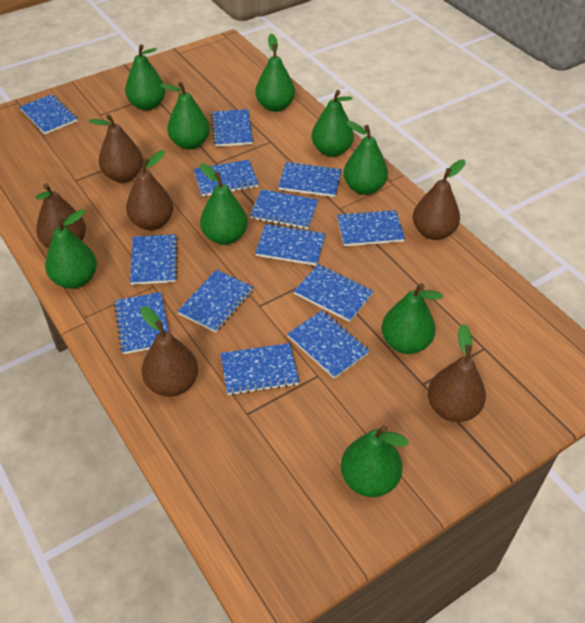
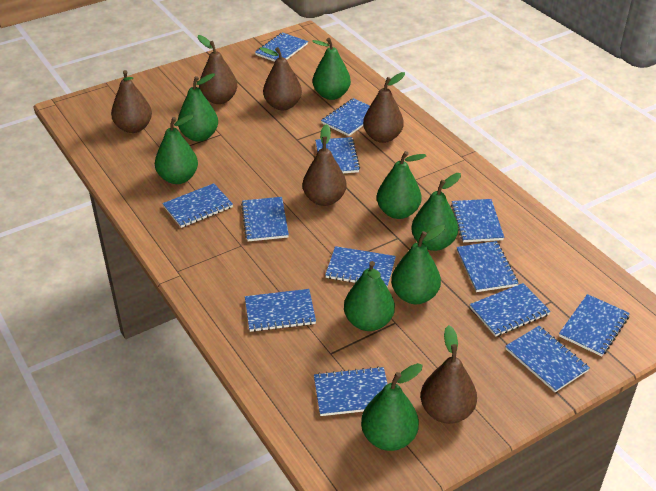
green pear: [45,209,97,289] [125,44,166,111] [160,82,210,150] [200,163,248,245] [255,33,295,112] [312,90,354,157] [341,425,409,497] [343,121,388,195] [381,283,443,354] = 9 -> [155,114,198,184] [178,73,218,142] [312,38,351,100] [344,261,395,331] [361,363,422,451] [377,151,426,219] [391,225,445,304] [411,173,461,251] = 8

